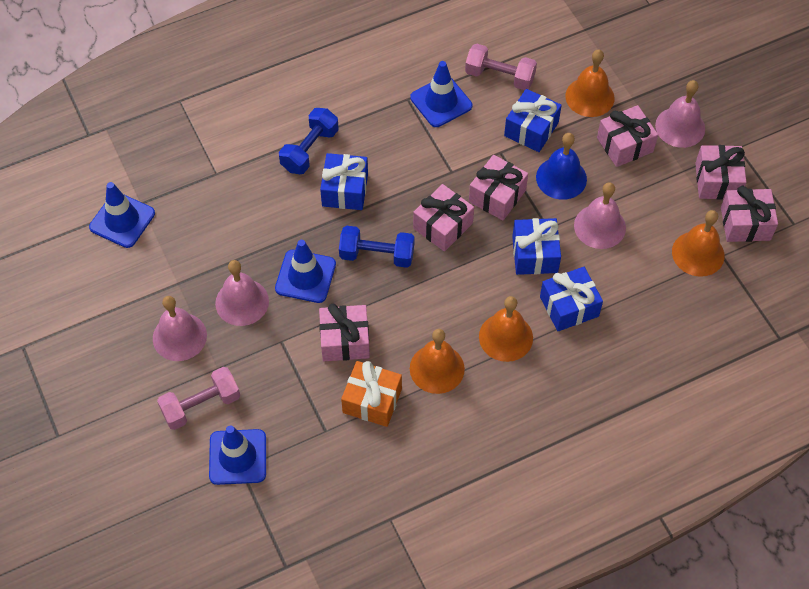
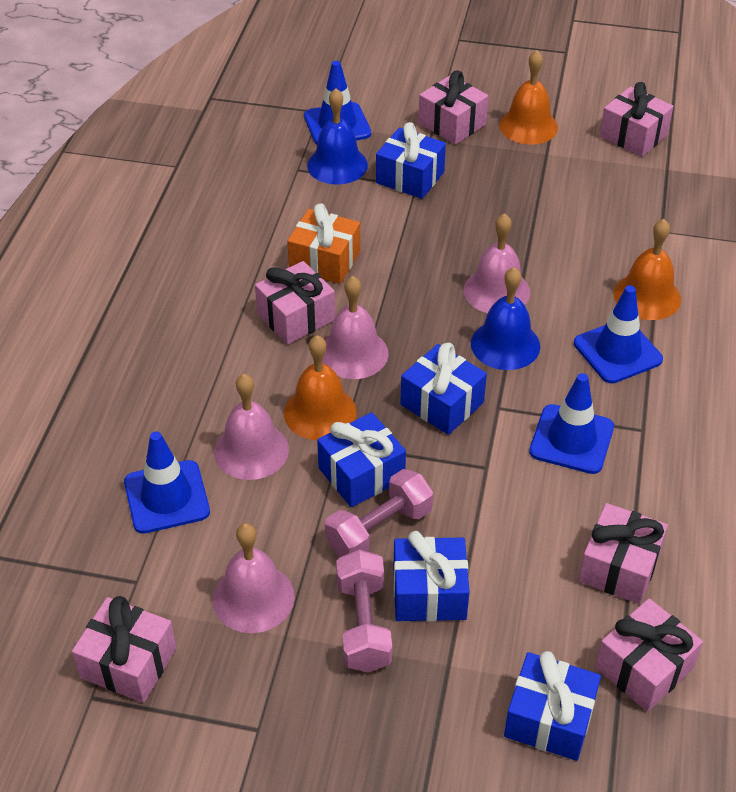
blue bell: [536,133,587,200] = 1 -> [307,88,368,185] [471,267,540,370] = 2
blue dumbbell: [279,108,339,174] [339,226,414,268] = 2 -> none = 0
blue gift: [320,153,368,210] [504,89,562,152] [512,218,561,275] [540,267,603,331] = 4 -> [317,412,406,507] [376,122,446,199] [394,531,469,621] [400,343,487,435] [504,651,601,761] = 5
orange bell: [410,329,465,394] [479,296,533,362] [565,49,615,117] [672,210,724,277] = 4 -> [284,335,357,440] [499,50,558,145] [613,219,681,320] = 3

